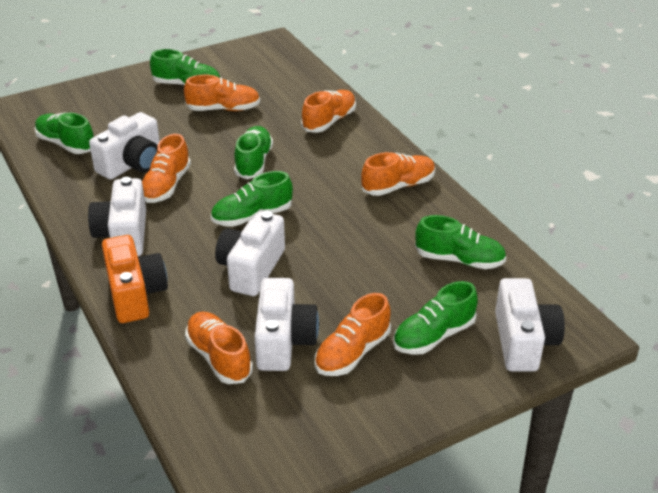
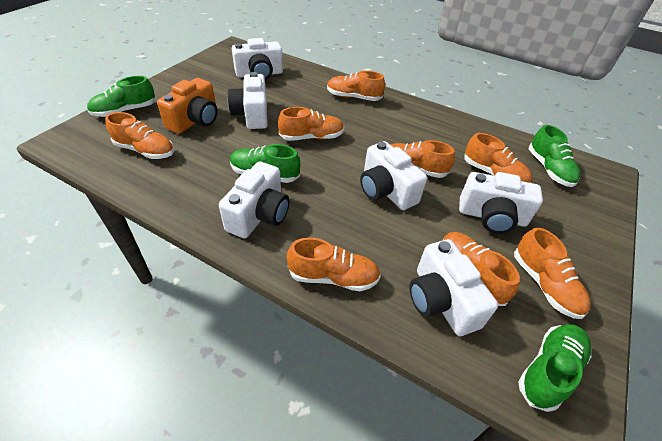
green shoe: [34,113,94,154] [150,49,220,85] [211,171,293,227] [234,126,273,179] [393,281,478,355] [415,215,506,269] = 6 -> [87,76,156,117] [230,144,300,183] [518,324,591,412] [529,125,581,187] = 4
orange shoe: [142,134,191,203] [184,75,260,111] [185,312,253,384] [301,90,356,133] [315,293,391,376] [361,152,435,196] = 6 -> [105,112,174,159] [278,107,344,141] [287,238,381,291] [327,71,385,101] [390,140,455,178] [443,232,520,306] [465,133,532,183] [514,227,591,319] = 8
white camera: [88,177,146,256] [89,112,160,180] [215,211,285,296] [254,278,319,371] [495,278,565,372] = 5 -> [219,161,290,238] [227,72,268,129] [232,38,283,80] [360,141,427,210] [410,239,498,336] [459,172,543,234] = 6

